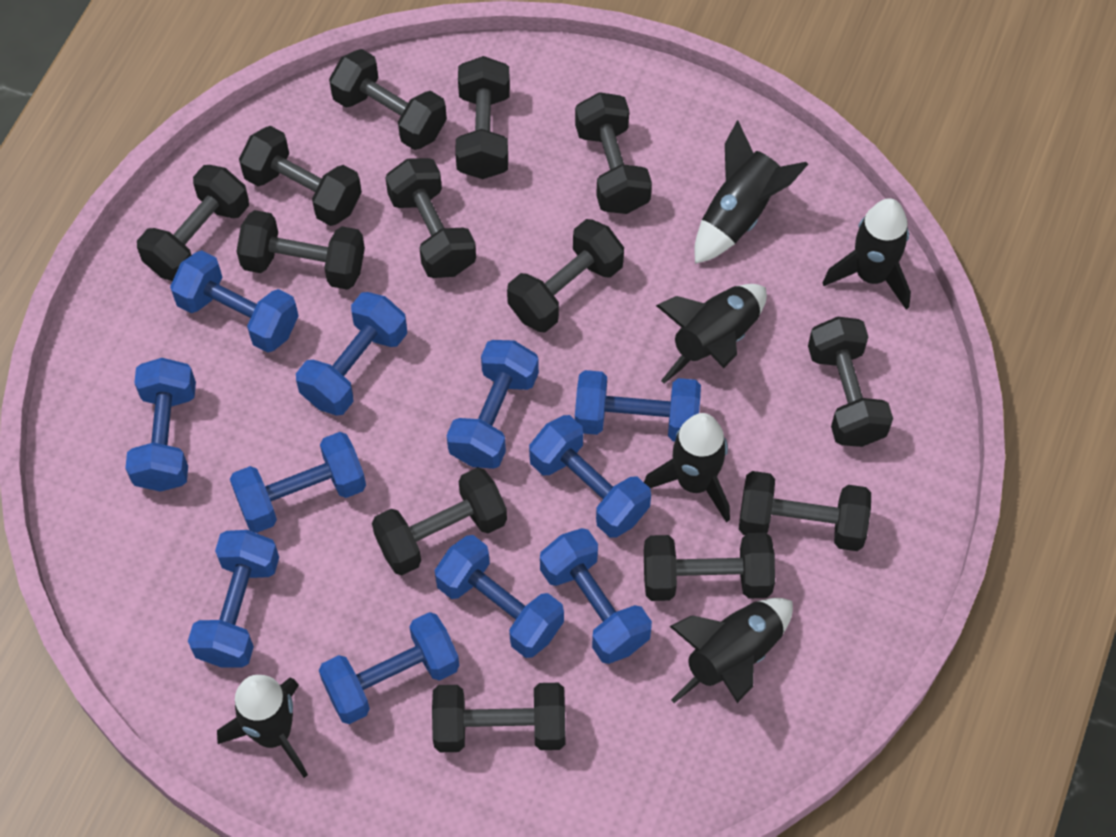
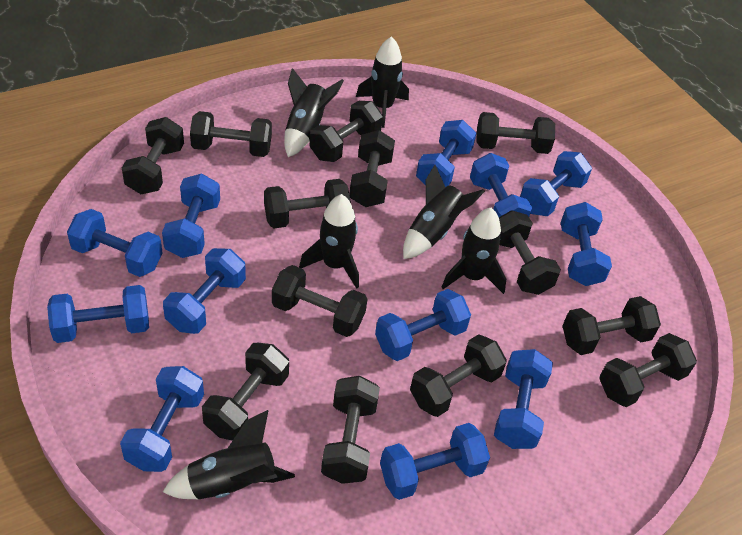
blue dumbbell: [125,358,196,492] [170,250,299,353] [188,530,279,667] [230,432,366,533] [296,292,407,416] [319,612,459,724] [434,535,564,658] [447,340,539,469] [529,415,651,538] [540,528,652,664] [575,370,701,441] = 11 -> [47,285,149,343] [67,209,163,277] [120,366,204,472] [162,174,220,258] [163,248,246,334] [375,289,471,361] [380,423,490,500] [416,120,476,187] [470,153,532,217] [494,349,553,449] [520,151,592,216] [561,202,612,286] = 12

